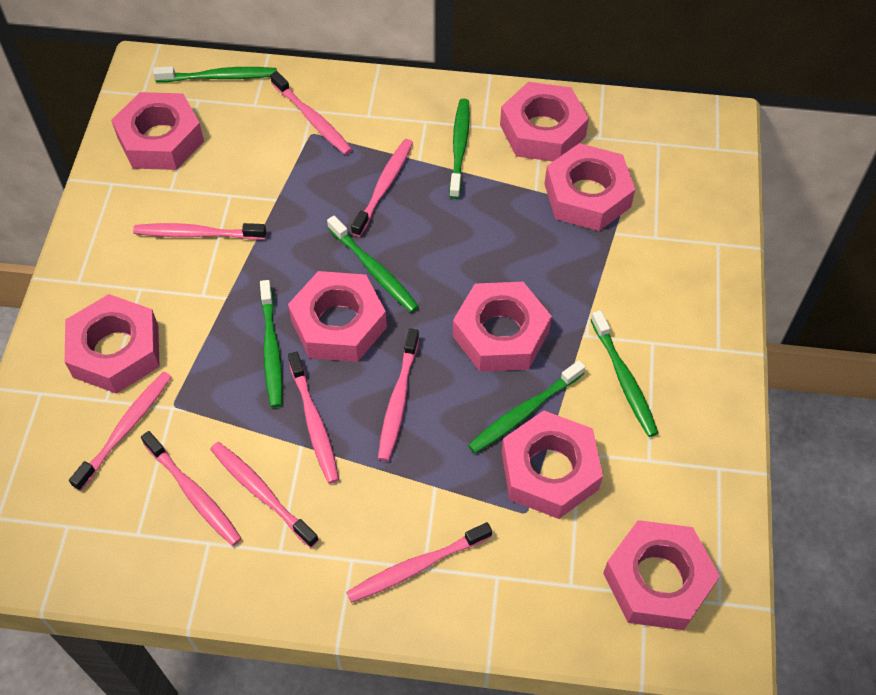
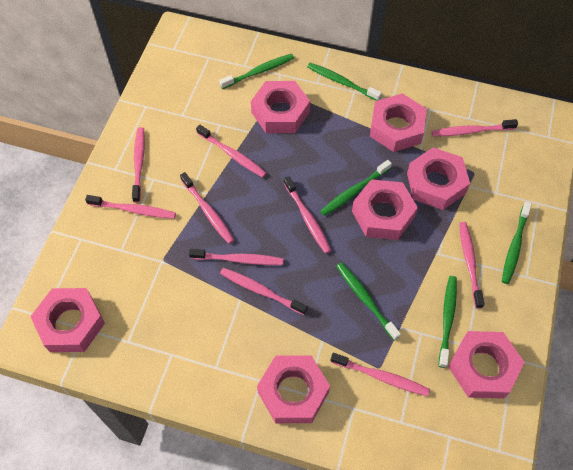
pink nut: [65,294,160,394] [111,92,204,170] [288,271,387,362] [453,282,552,372] [500,82,589,161] [502,410,603,519] [545,143,635,231] [603,520,720,630] = 8 -> [30,288,105,352] [251,81,310,133] [257,355,330,423] [352,179,418,240] [370,93,427,152] [407,147,470,210] [448,331,525,399] = 7
pink toothbrush: [69,372,171,491] [133,223,266,240] [141,431,242,546] [210,442,319,548] [270,71,352,155] [288,352,339,484] [346,522,492,603] [351,139,413,237] [378,328,419,461] = 9 -> [85,195,176,219] [132,127,145,203] [180,172,234,244] [189,249,284,265] [196,124,266,178] [220,268,308,315] [284,176,331,254] [330,353,430,396] [432,119,518,137] [459,222,484,309] = 10

